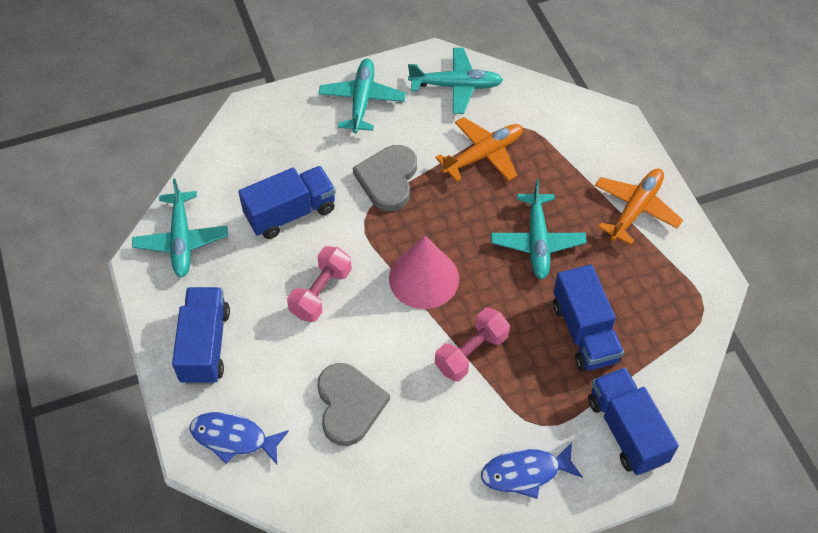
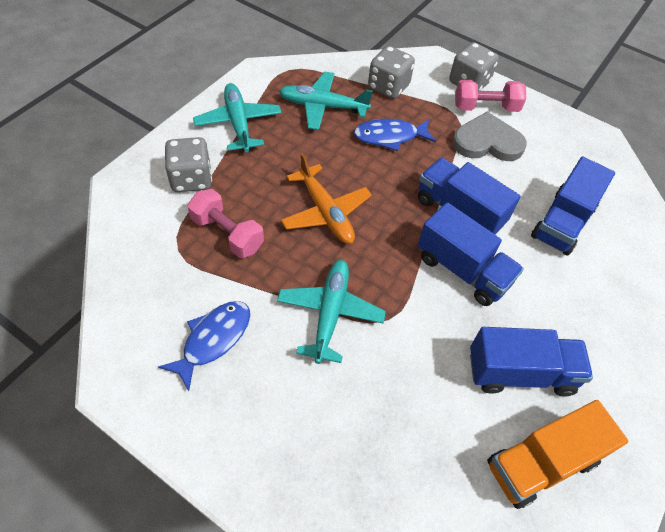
grey dice: none = 0 -> [165,137,212,192] [368,46,415,99] [449,42,499,91] = 3
grey heart: [317,363,390,446] [353,145,417,211] = 2 -> [452,112,527,161] = 1
orange plane: [435,117,523,182] [595,169,683,245] = 2 -> [281,153,372,244] = 1
orange truck: none = 0 -> [487,400,628,509] = 1
pink cone: [389,236,459,309] = 1 -> none = 0
turquoise plane: [132,179,228,277] [318,58,406,133] [408,48,503,114] [491,180,587,279] = 4 -> [193,83,282,152] [277,260,386,364] [279,72,373,130] = 3

